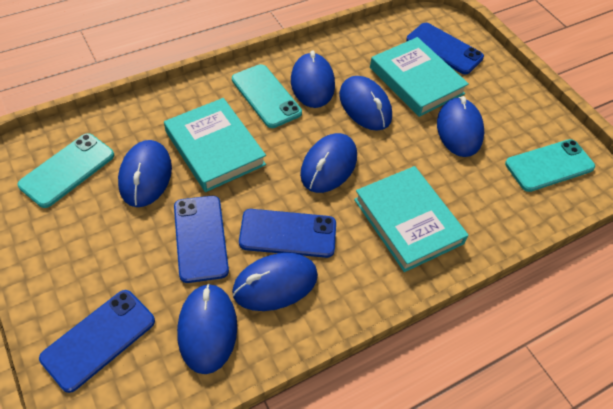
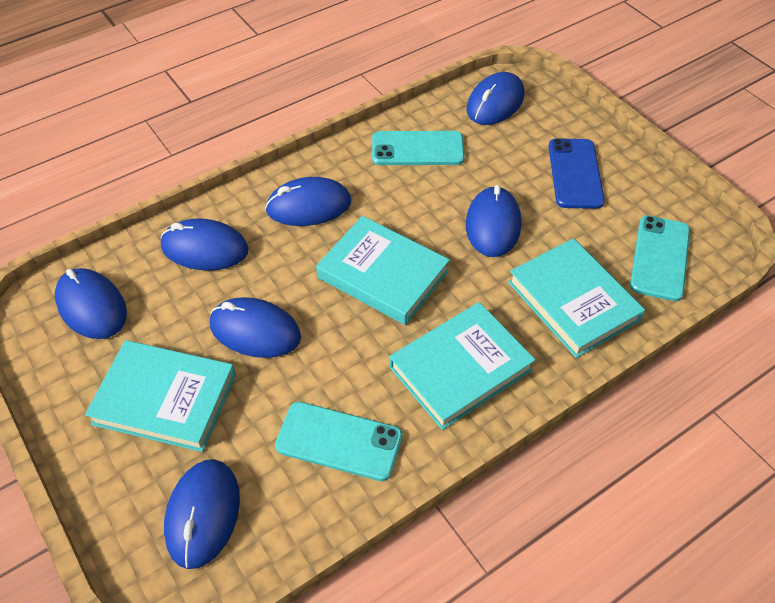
blue phone: [39,290,155,393] [174,196,229,283] [239,209,336,258] [406,23,484,75] = 4 -> [549,138,605,209] = 1
turquoise book: [164,98,266,192] [354,166,469,272] [370,37,469,117] = 3 -> [85,340,236,452] [316,216,450,325] [389,302,535,430] [508,238,645,358] = 4

